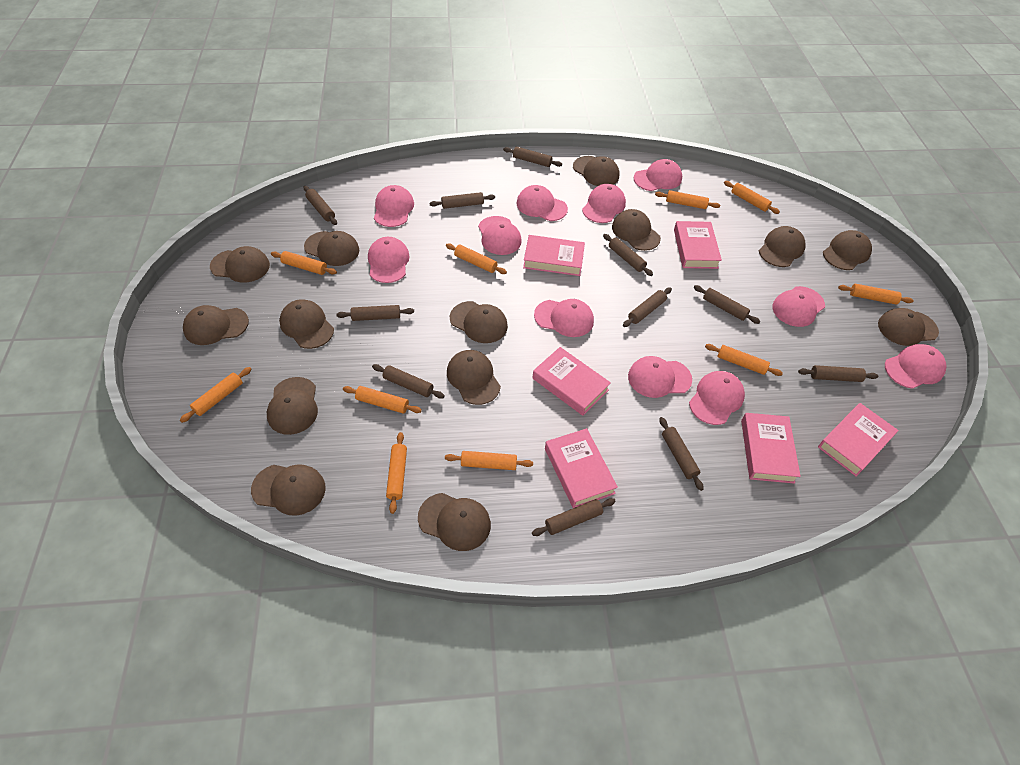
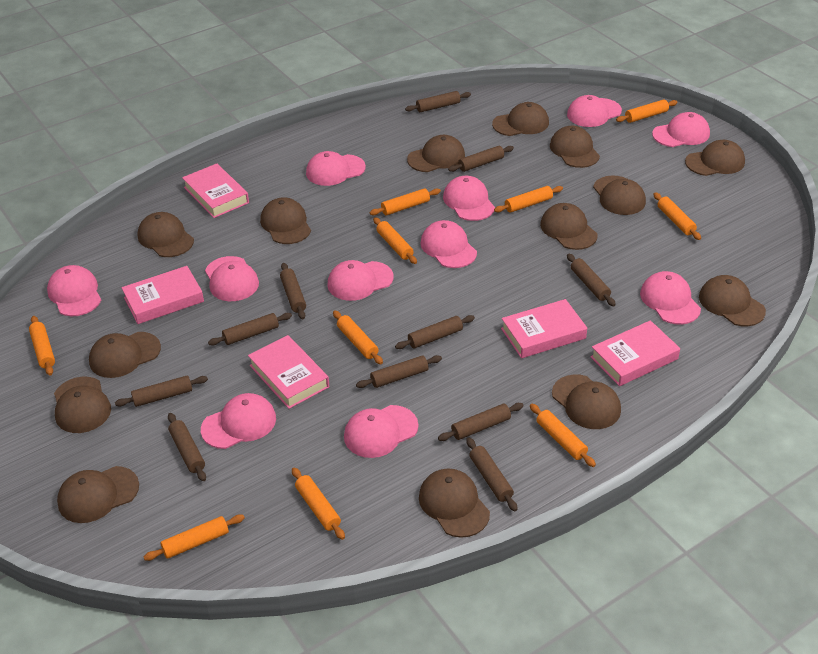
pink book: [523,235,585,276] [533,347,611,416] [545,428,618,508] [674,221,722,269] [741,413,801,484] [818,403,899,477] = 6 -> [121,266,204,324] [182,163,249,218] [248,335,329,409] [501,299,587,358] [591,320,680,386] = 5

